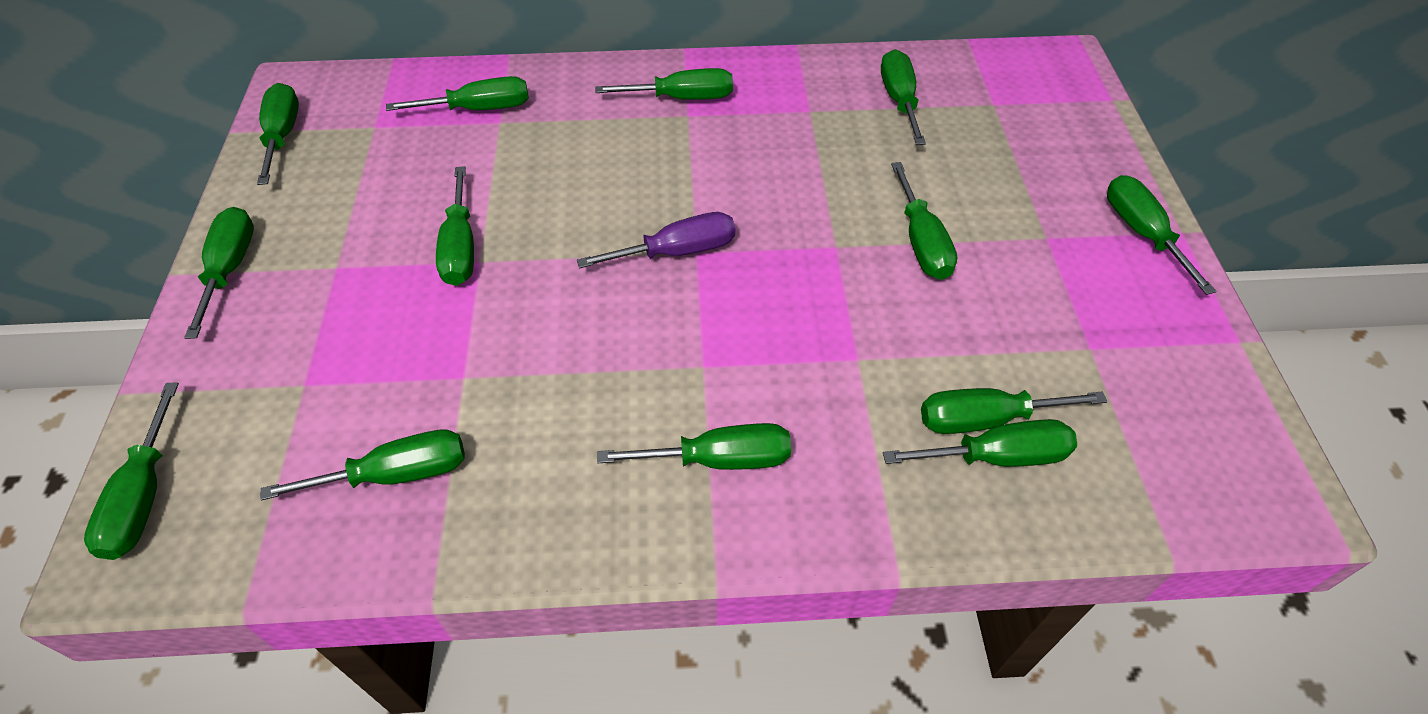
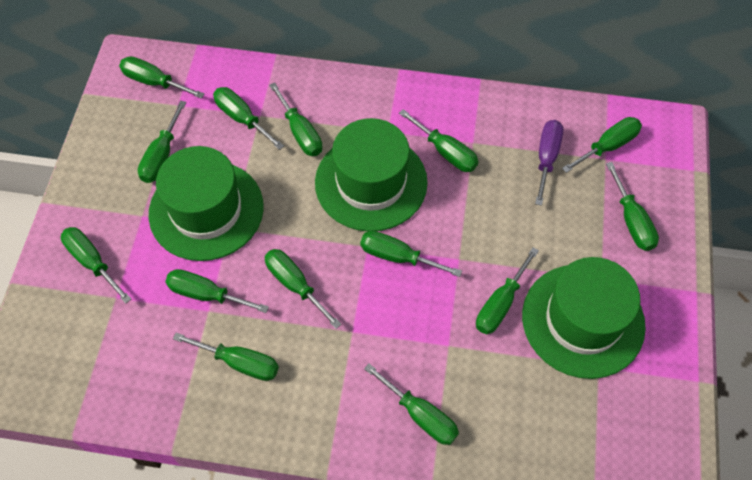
green hat: none = 0 -> [148,146,264,261] [315,118,428,231] [522,257,646,379] = 3
green screwdriver: [84,382,179,560] [184,207,254,339] [257,83,299,185] [260,429,465,501] [386,76,529,111] [436,166,474,286] [595,68,733,100] [597,423,791,470] [881,49,926,145] [883,419,1077,467] [891,162,957,280] [921,388,1107,434] [1107,175,1216,295] = 13 -> [61,227,131,304] [119,56,204,99] [138,100,186,183] [165,269,269,313] [173,332,279,381] [213,87,284,150] [265,249,342,329] [269,83,323,156] [360,231,462,277] [364,364,459,445] [399,109,478,172] [476,247,539,334] [562,117,642,173] [606,162,659,251] = 14

